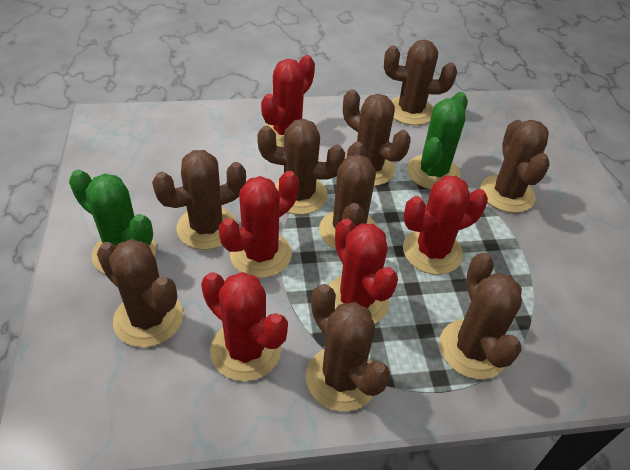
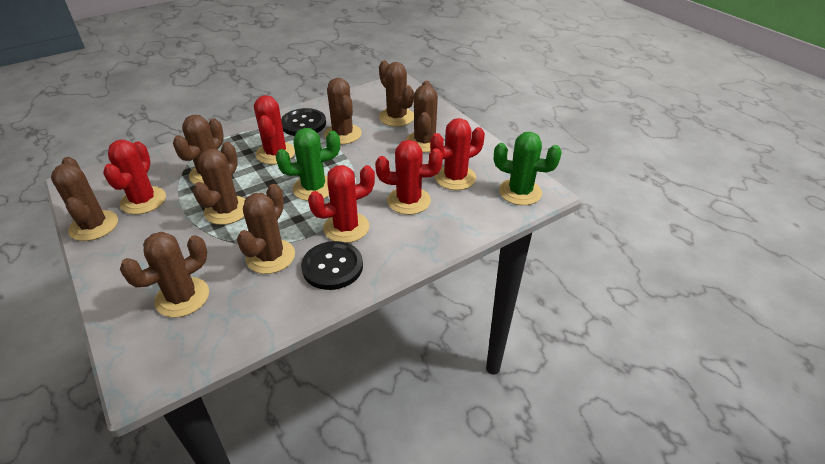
black button: none = 0 -> [281,108,326,136] [301,241,363,290] = 2
brown cactus: [97,239,183,347] [152,150,246,250] [257,119,345,215] [306,284,390,412] [319,142,377,250] [343,89,411,186] [384,40,457,125] [439,253,522,379] [480,120,550,213] = 9 -> [51,157,118,241] [120,232,209,318] [173,115,224,184] [193,142,245,225] [237,184,295,274] [324,78,362,144] [379,61,414,127] [406,81,438,152] = 8

